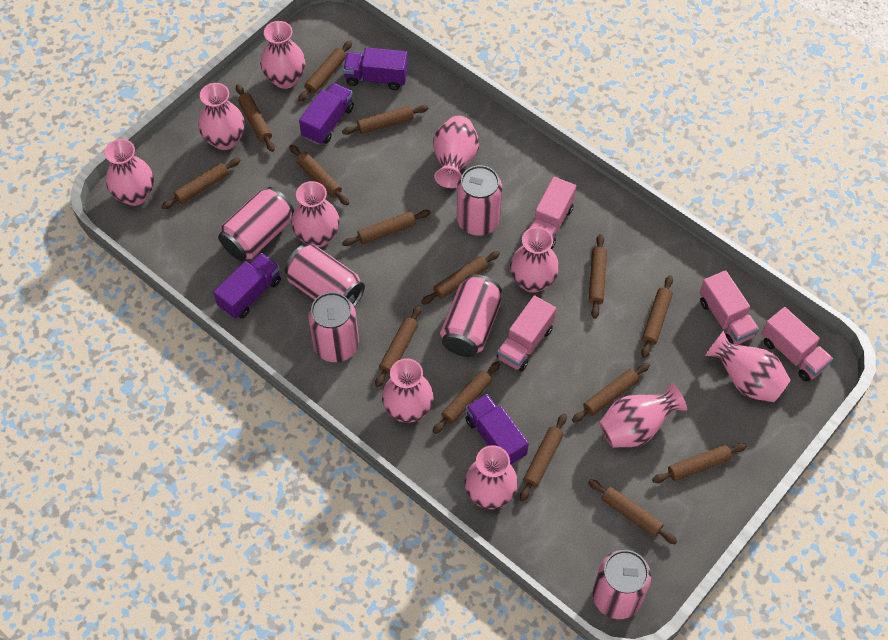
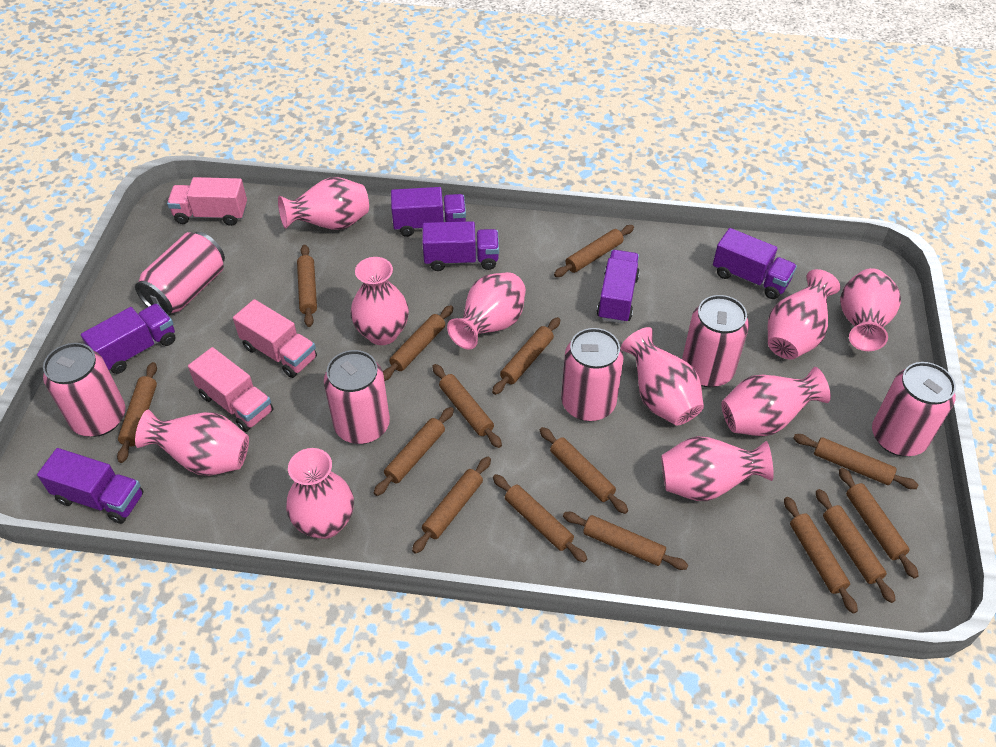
pink truck: [497,295,556,372] [529,177,576,249] [700,270,759,345] [762,307,833,382] = 4 -> [167,177,247,226] [188,347,274,432] [233,299,317,378] = 3
purple truck: [213,253,281,319] [299,83,354,145] [343,47,408,90] [466,394,529,465] = 4 -> [37,448,144,524] [81,303,176,374] [391,187,466,237] [422,221,499,271] [597,250,640,323] [713,228,797,299] = 6

